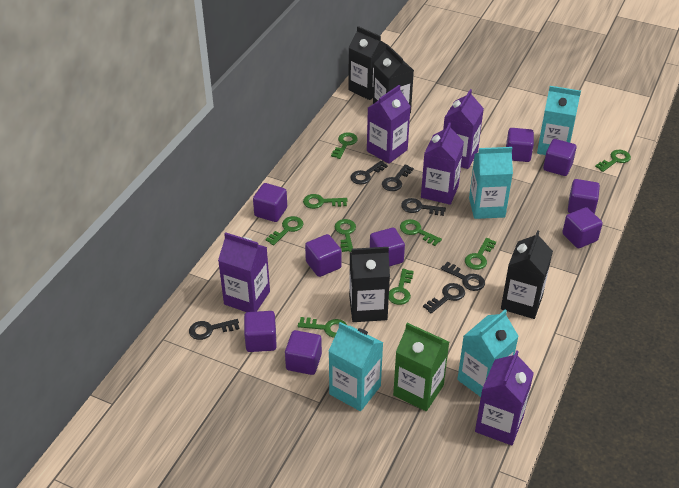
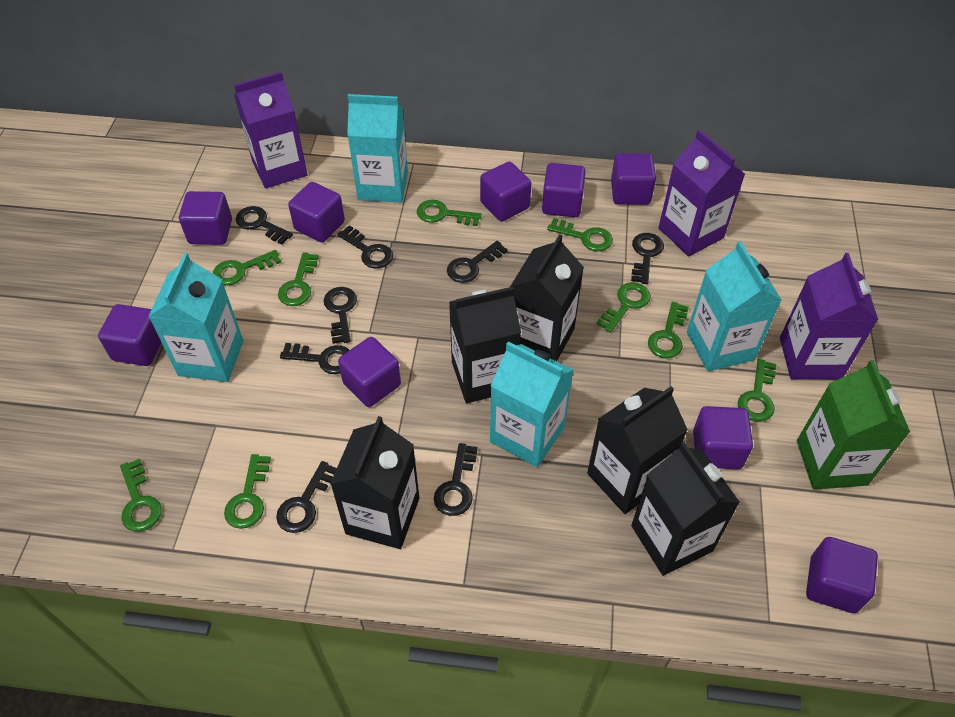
black carton: [348,26,387,100] [349,247,390,322] [373,44,414,113] [501,230,553,319] = 4 -> [330,416,419,549] [449,287,521,403] [510,234,584,361] [587,386,688,514] [631,442,740,576] = 5
black key: [189,319,240,340] [350,161,388,185] [382,164,414,191] [401,198,446,216] [423,283,465,314] [441,262,485,291] = 6 -> [236,206,293,245] [276,461,337,533] [280,343,349,374] [323,287,357,344] [337,225,393,269] [434,443,478,516] [447,241,508,283] [631,233,664,284] = 8
purple carton: [218,232,270,312] [367,85,411,164] [421,123,464,205] [443,89,484,169] [475,350,534,445] = 5 -> [234,72,307,188] [658,130,745,257] [780,253,878,379] = 3

